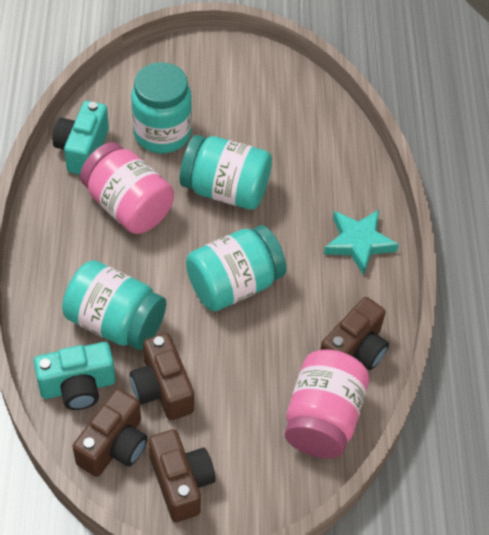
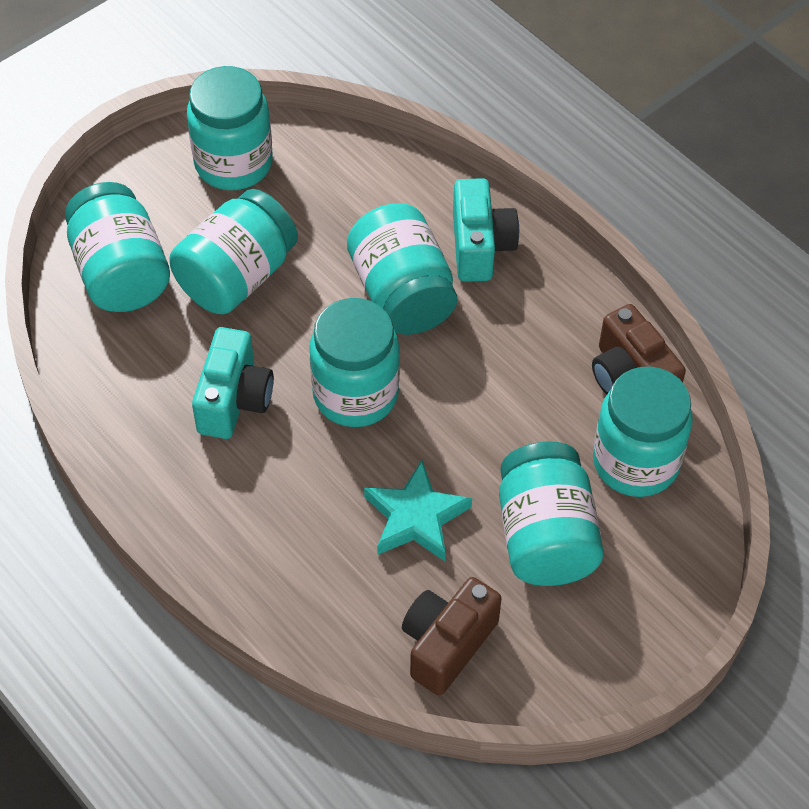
brown camera: [73,389,148,477] [130,333,194,420] [149,429,216,522] [320,297,389,370] = 4 -> [402,577,502,696] [592,304,686,394] = 2
pink jar: [80,142,174,234] [285,349,369,459] = 2 -> none = 0
turquoise jar: [62,260,166,350] [131,62,192,153] [180,135,272,210] [186,225,286,311] = 4 -> [65,182,170,312] [170,189,298,314] [187,66,273,190] [309,298,400,427] [347,203,457,335] [499,441,604,586] [593,367,693,497] = 7

